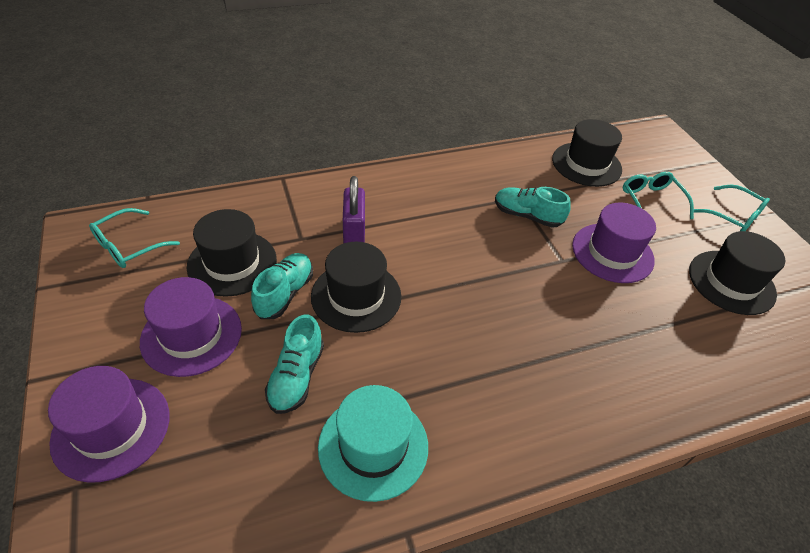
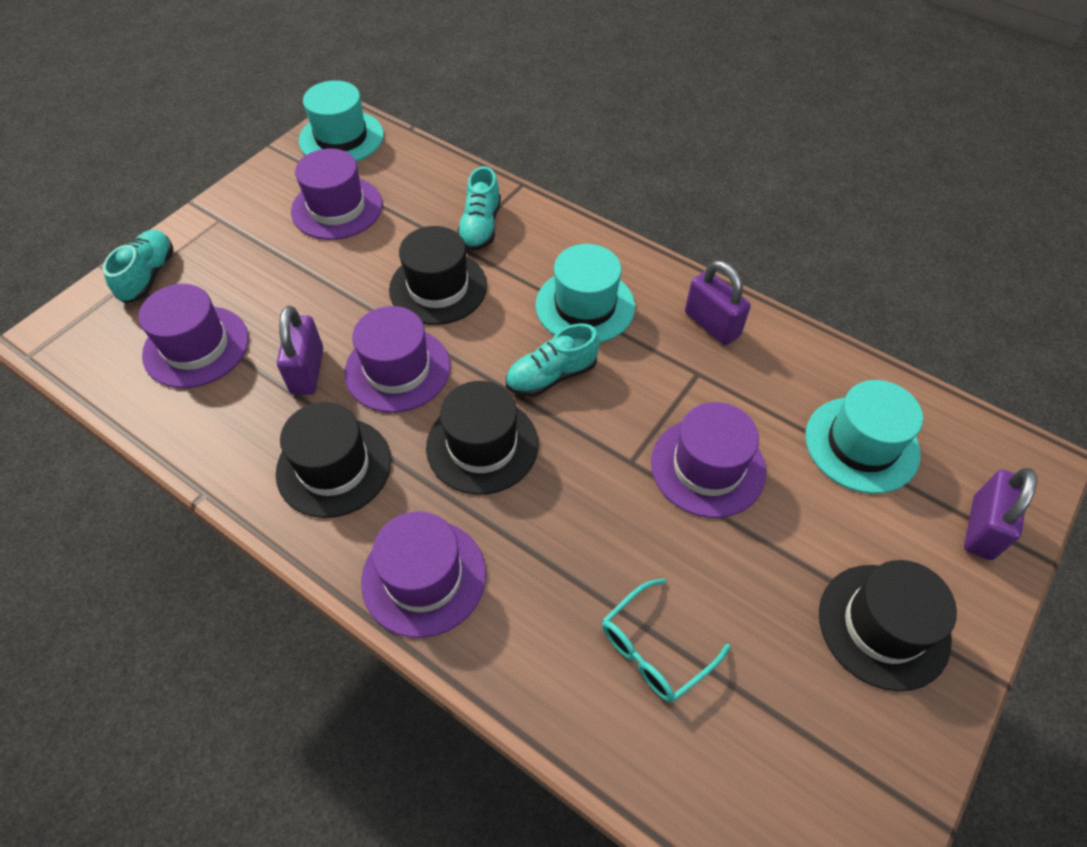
purple hat: [48,366,170,483] [140,277,242,377] [572,203,656,283] = 3 -> [138,284,249,388] [291,149,383,240] [344,306,450,413] [361,511,486,638] [651,402,766,518] = 5
purple padlock: [343,176,365,244] = 1 -> [277,306,323,395] [685,260,751,345] [964,468,1037,560] = 3
turquoise glasses: [89,208,180,268] [622,172,694,219] [694,185,770,231] = 3 -> [602,578,730,703] = 1
turquoise hat: [318,385,428,502] = 1 -> [299,80,384,162] [535,244,635,343] [806,380,923,494] = 3

